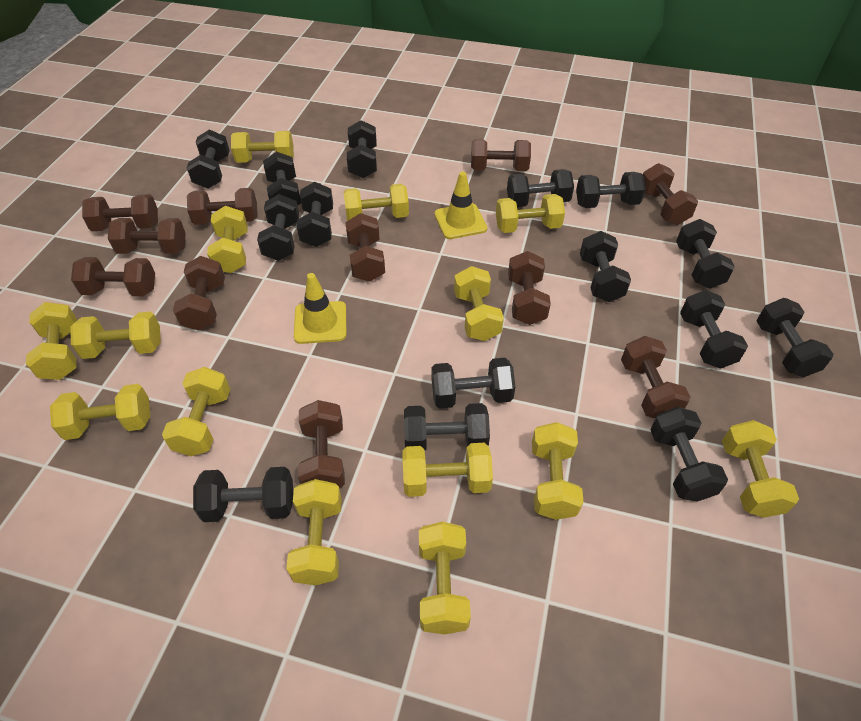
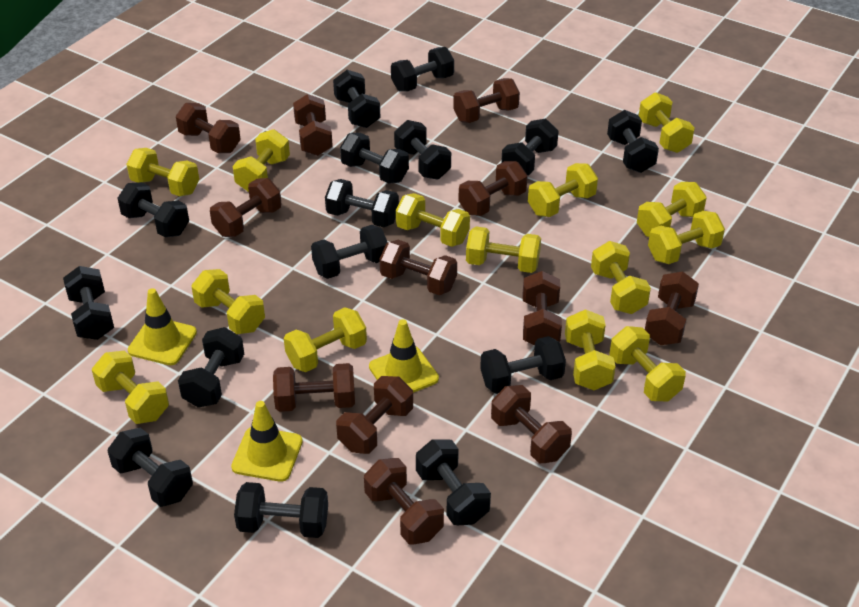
brown dumbbell: [71,257,155,296] [82,194,158,231] [108,218,186,254] [173,256,225,331] [187,188,258,225] [298,400,345,488] [345,213,385,282] [471,139,531,171] [508,251,551,325] [621,336,690,419] [643,163,698,225] = 11 -> [176,103,241,153] [210,178,281,237] [273,363,355,412] [293,94,333,156] [336,376,413,454] [364,458,444,545] [379,240,457,295] [453,78,520,123] [458,161,528,216] [491,385,572,463] [523,271,562,345] [645,271,699,345] = 12
yellow traffic cone: [294,273,346,344] [434,172,487,239] = 2 -> [128,288,197,365] [231,401,303,482] [369,319,439,393] = 3

